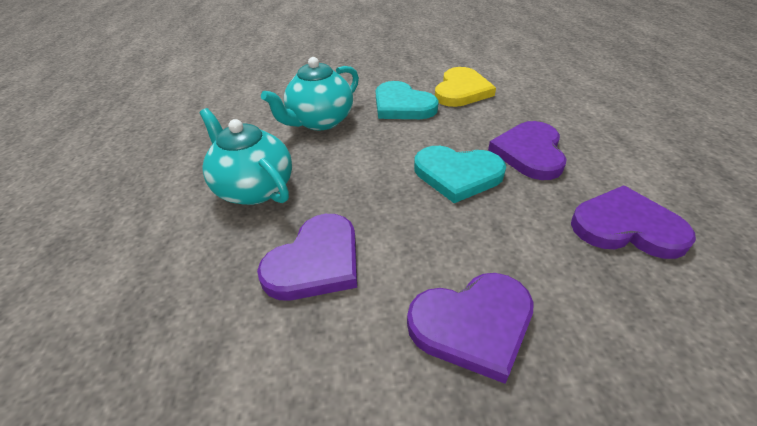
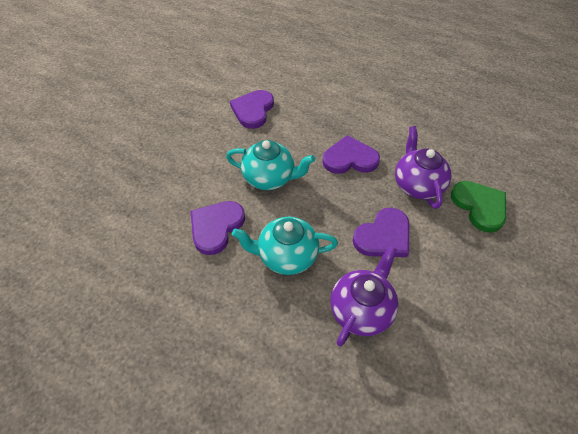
green heart: none = 0 -> [451,181,506,233] = 1
purple teapot: none = 0 -> [330,246,399,347] [395,126,451,209] = 2
turquoise heart: [376,81,439,119] [414,146,506,203] = 2 -> none = 0
yellow heart: [435,67,496,107] = 1 -> none = 0

